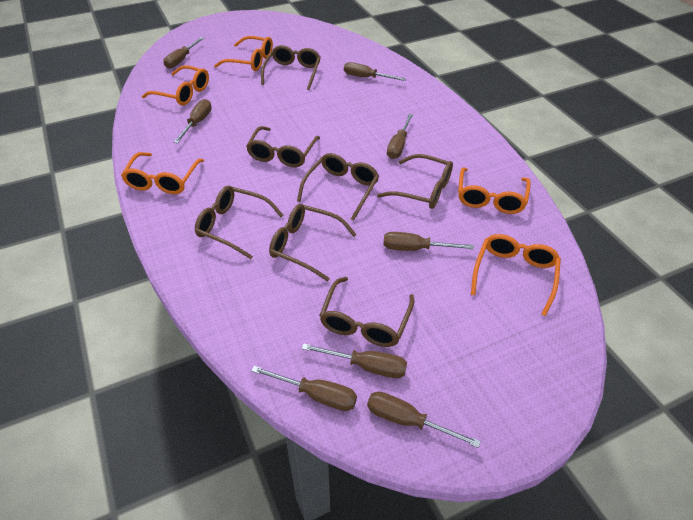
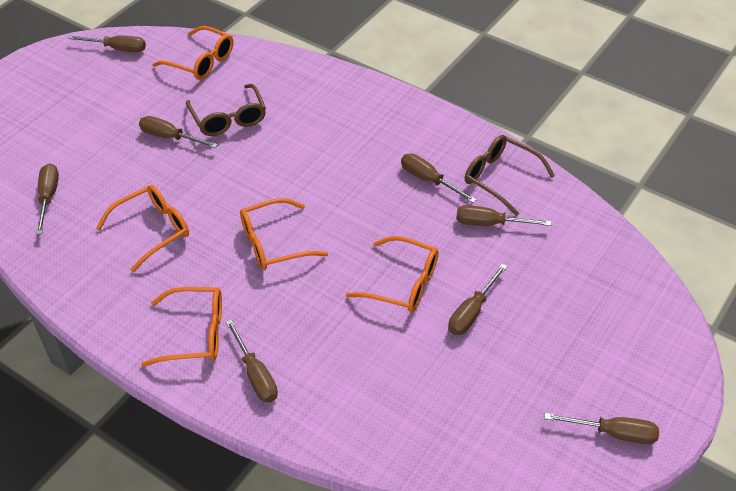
brown glasses: [195,186,284,259] [246,126,320,167] [261,45,321,90] [269,204,357,281] [297,153,379,221] [319,277,415,347] [377,154,453,209] = 7 -> [186,84,266,136] [465,135,555,216] = 2

